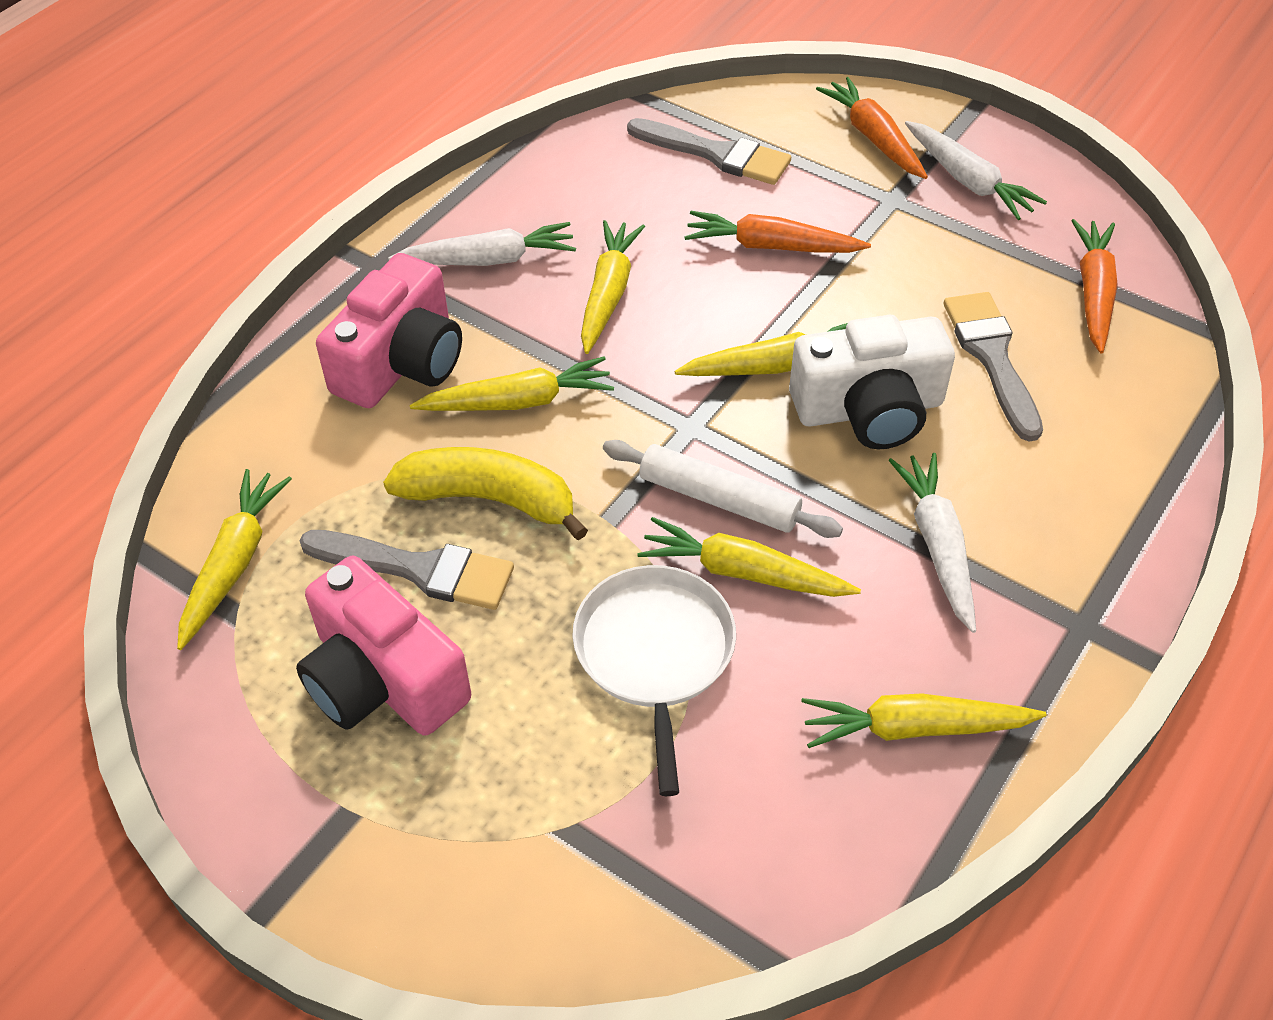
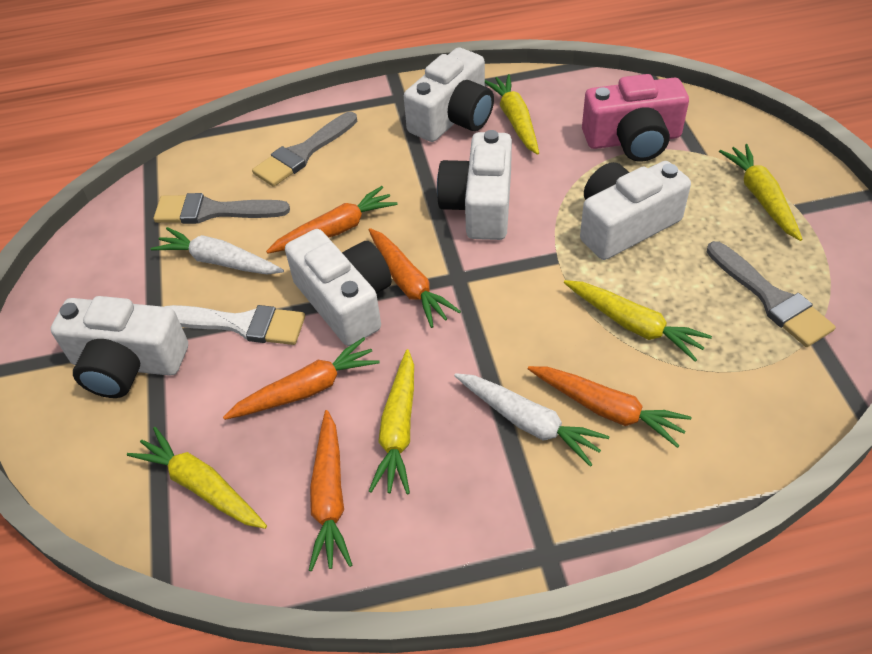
orange carrot: [684,211,871,253] [816,77,928,179] [1071,219,1118,353] = 3 -> [223,337,380,420] [266,186,398,254] [309,410,352,571] [369,228,461,328] [528,366,691,448] = 5
pink camera: [296,556,471,735] [316,253,462,408] = 2 -> [582,74,689,162] = 1
white brush: none = 0 -> [164,305,305,345] = 1
white camera: [789,315,955,449] = 1 -> [51,296,188,398] [285,229,392,346] [404,47,494,142] [437,130,512,240] [580,161,691,260] = 5
white carrot: [388,222,576,266] [888,453,976,633] [905,121,1047,220] = 3 -> [151,227,284,275] [454,373,610,467] = 2
white pan: [572,565,736,796] = 1 -> none = 0
white rolling pin: [603,440,843,538] = 1 -> none = 0
yellow banana: [383,447,588,540] = 1 -> none = 0
yellow carrot: [177,469,292,650] [409,356,614,411] [581,220,645,354] [637,517,861,597] [675,323,847,376] [801,693,1046,748] = 6 -> [127,427,267,529] [369,349,414,495] [485,74,539,155] [564,280,712,362] [719,144,803,241] = 5

